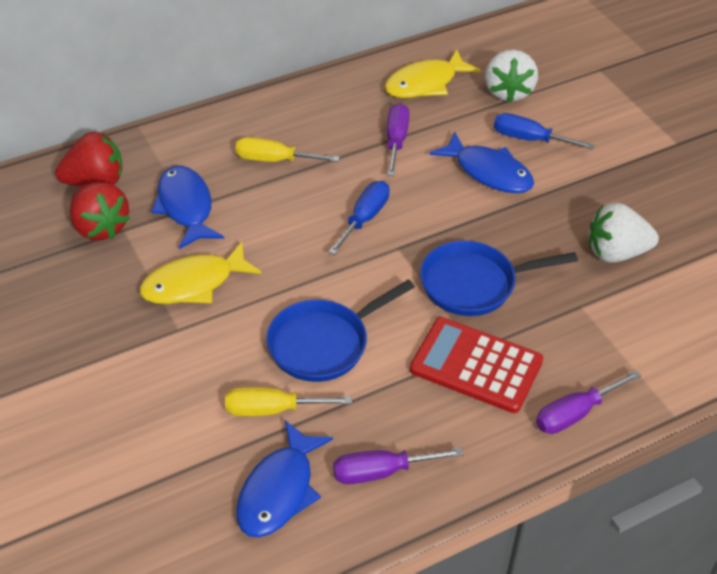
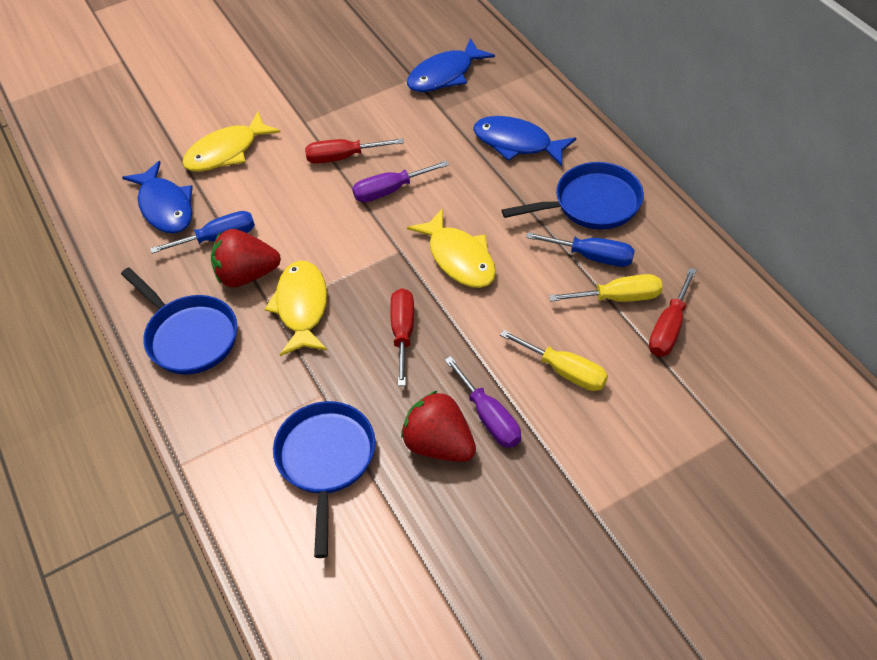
blue pan: [266,280,415,382] [420,241,578,316] = 2 -> [121,267,237,375] [273,401,375,558] [502,162,644,229] = 3
purple screwdriver: [333,448,464,484] [387,103,409,176] [536,370,641,434] = 3 -> [352,160,449,202] [445,356,521,448] = 2
red calculator: [410,317,543,413] = 1 -> none = 0
red screwdriver: none = 0 -> [305,138,404,164] [390,288,414,386] [649,268,697,357] = 3
white strawberry: [485,49,538,103] [589,203,659,263] = 2 -> none = 0
yellow fish: [139,242,261,304] [385,50,480,98] = 2 -> [182,111,281,172] [265,260,327,356] [407,208,496,288] = 3

